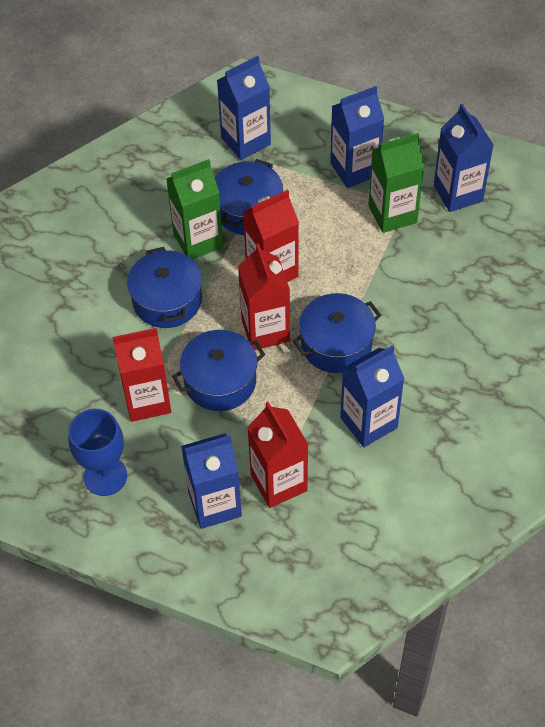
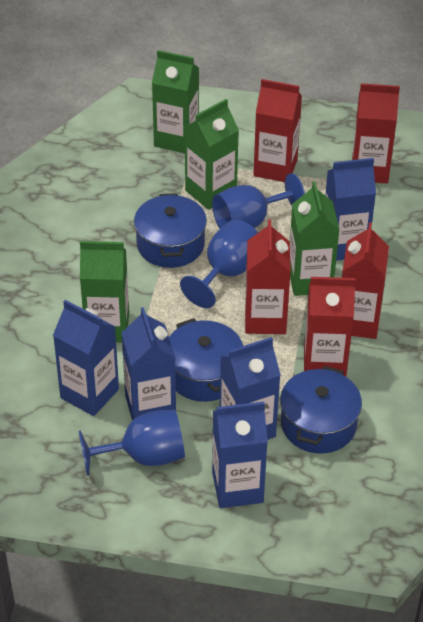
blue goblet: [68,409,127,496] = 1 -> [79,410,185,476] [180,219,258,308] [212,173,305,228] = 3
blue pot: [127,247,202,328] [172,330,265,411] [215,159,283,235] [293,293,381,373] = 4 -> [134,193,207,268] [169,318,243,402] [280,366,362,454] = 3
green carton: [166,159,223,260] [368,133,424,233] = 2 -> [80,241,129,343] [152,50,199,153] [185,99,239,210] [290,181,340,296] = 4
red carton: [112,328,171,422] [238,244,290,350] [243,190,299,282] [247,402,308,508] = 4 -> [245,220,291,334] [253,79,302,182] [304,277,356,376] [342,222,389,339] [352,83,400,183] = 5

